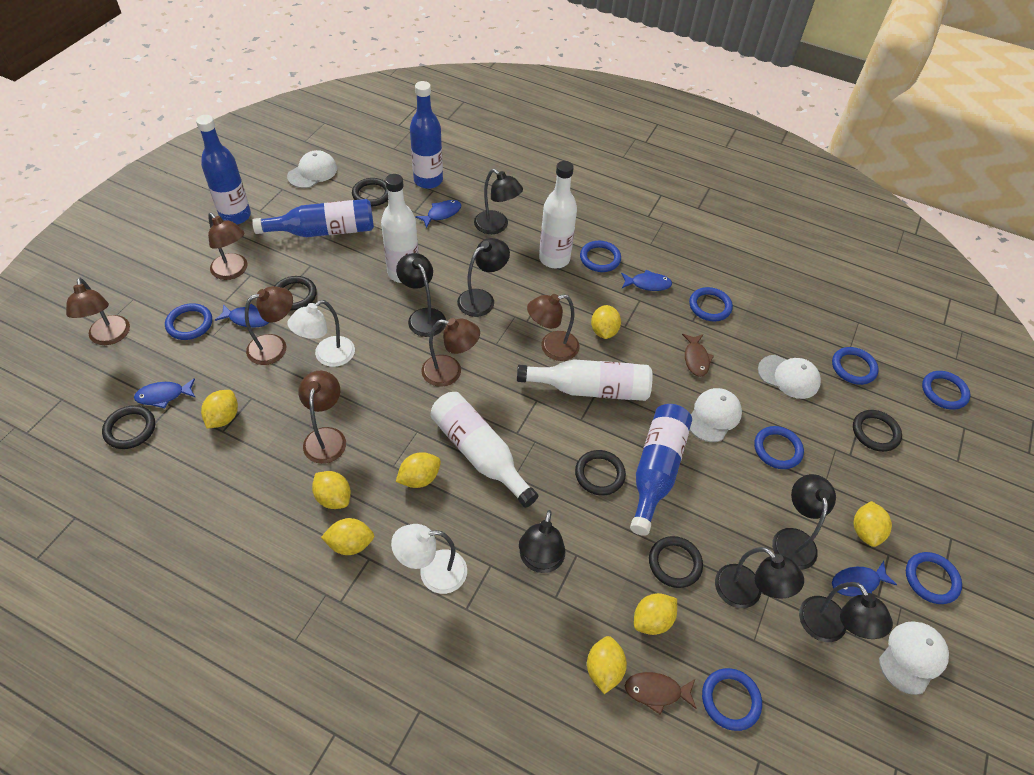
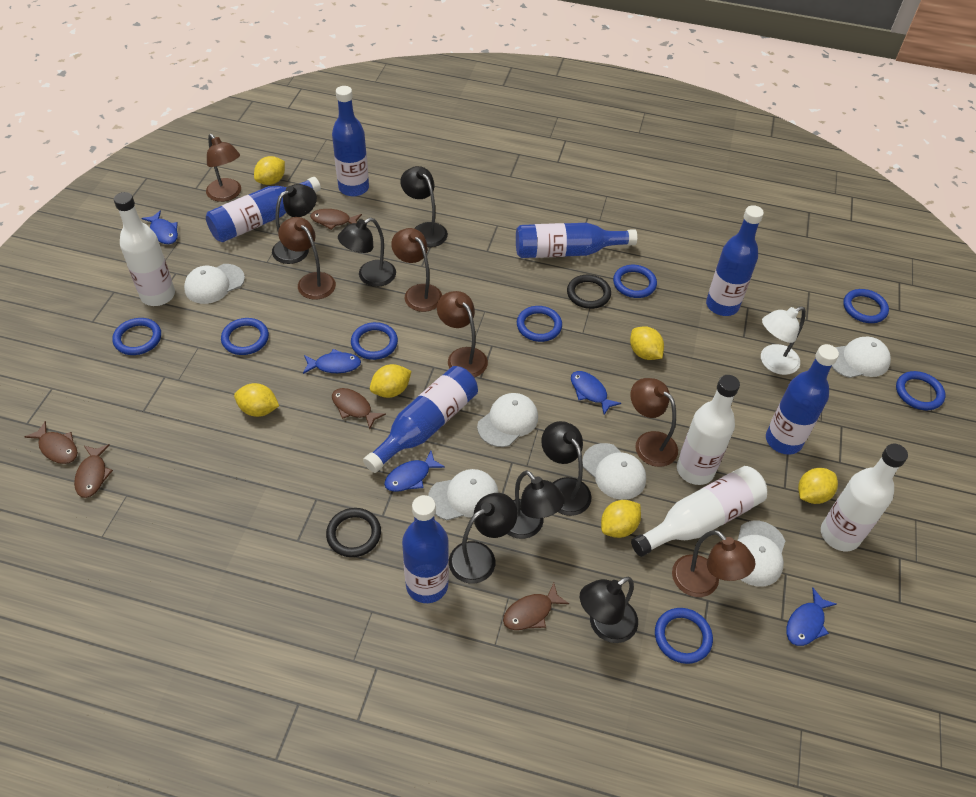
black ring: [102,405,155,449] [275,276,317,310] [352,178,388,207] [575,450,626,495] [649,536,703,588] [853,410,902,452] = 6 -> [326,508,381,557] [567,275,611,309] = 2
blue bottle: [196,115,251,224] [252,199,374,237] [410,81,443,189] [630,404,692,536] = 4 -> [206,177,321,242] [332,86,369,197] [363,366,478,473] [402,495,449,603] [516,223,637,258] [706,205,764,316] [766,344,839,455] = 7
brown fish: [625,672,697,715] [682,334,714,377] = 2 -> [25,421,78,464] [74,444,113,498] [310,209,362,230] [332,388,386,429] [503,583,569,630] = 5
white cap: [287,150,337,188] [690,388,742,442] [758,355,821,399] [879,621,949,695] = 4 -> [184,264,245,304] [428,469,498,520] [477,393,538,447] [582,443,646,500] [737,521,785,587] [832,337,891,378] = 6
white lamp: [287,300,355,367] [391,524,467,594] = 2 -> [761,306,806,375] = 1
yellow lemon: [201,390,238,429] [312,471,351,509] [321,518,374,555] [396,452,441,488] [587,636,627,694] [591,305,621,339] [634,593,677,635] [854,501,892,547] = 8 -> [234,383,279,417] [254,156,285,185] [370,364,412,398] [601,500,641,538] [630,326,664,360] [798,468,838,504] = 6

